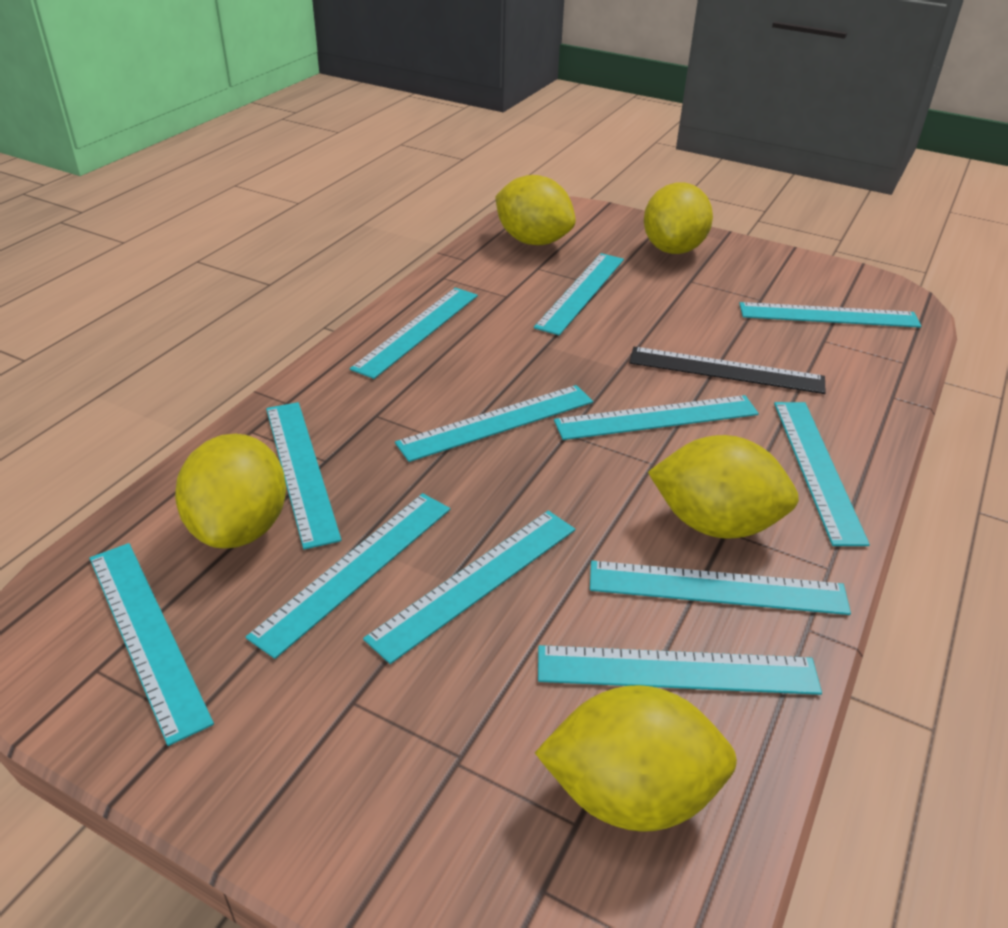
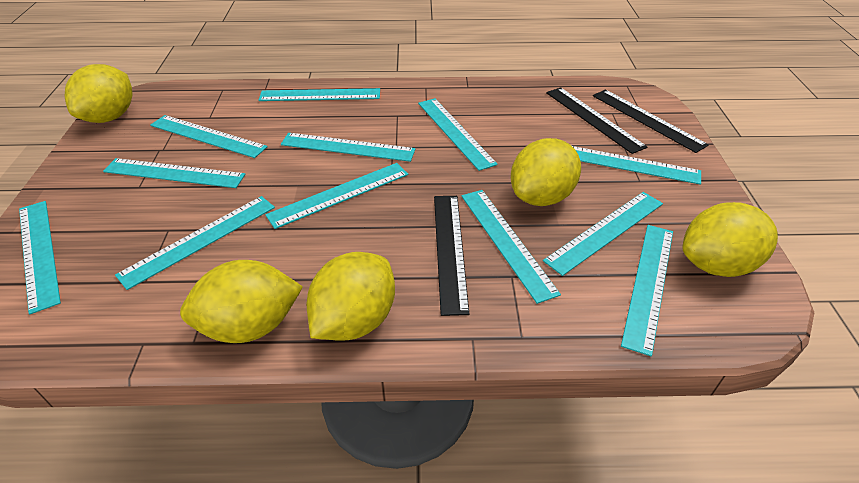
black ruler: [629,347,826,394] = 1 -> [434,196,469,316] [546,87,647,154] [593,89,709,153] = 3

